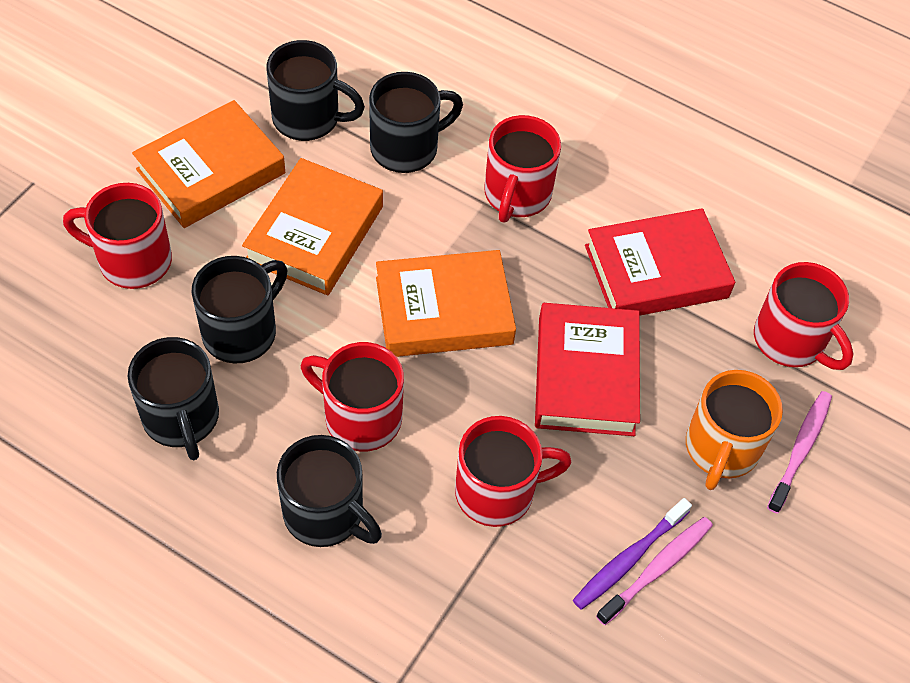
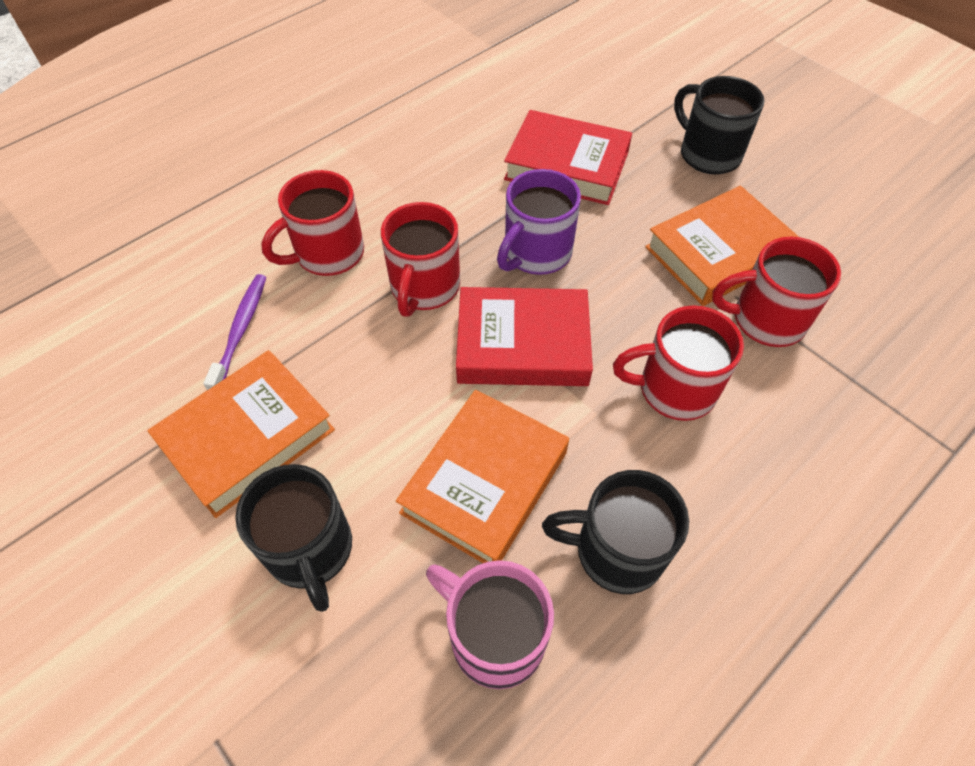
black mug: [128,337,219,460] [192,256,287,363] [266,40,365,141] [277,435,382,547] [369,72,463,173] = 5 -> [235,464,352,612] [542,470,689,594] [674,76,765,174] = 3
orange mug: [686,370,783,490] = 1 -> none = 0
pink mug: none = 0 -> [426,560,554,689] = 1
pink toothbrush: [596,517,713,625] [767,391,832,513] = 2 -> none = 0
purple mug: none = 0 -> [497,169,581,275] = 1
red mug: [63,183,172,289] [301,342,404,451] [455,416,572,527] [484,115,561,223] [754,262,854,370] = 5 -> [261,170,364,276] [381,202,460,317] [613,305,744,421] [712,237,841,347] = 4

